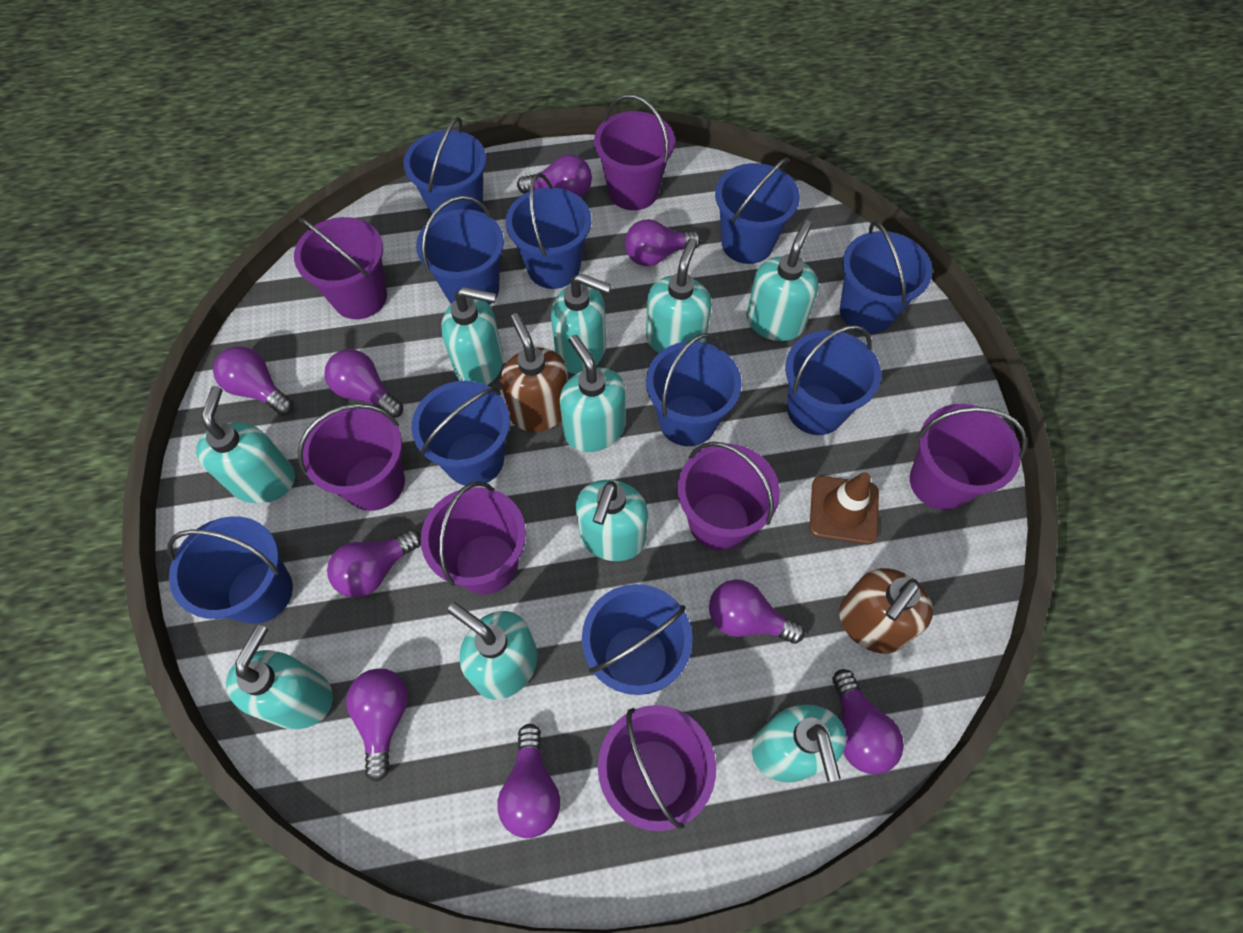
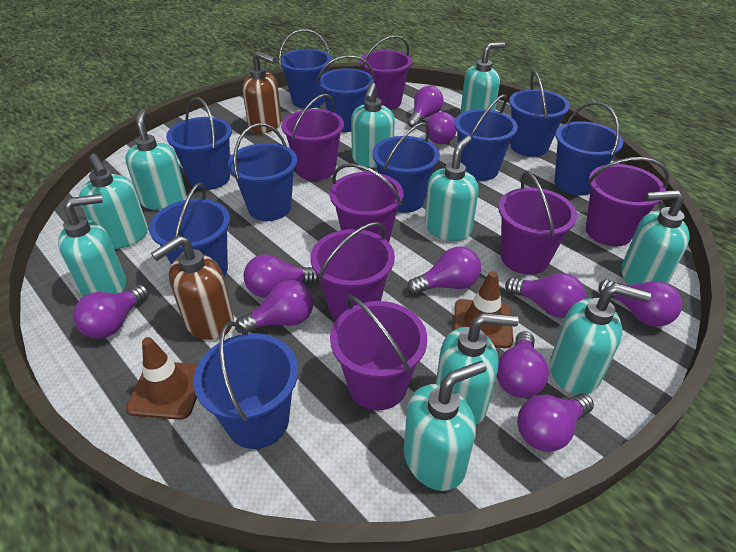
brown traffic cone: [810,472,879,544] = 1 -> [126,337,198,420] [454,271,513,348] = 2
purple light bulb: [213,346,293,415] [324,349,403,418] [327,529,421,598] [346,668,408,782] [497,724,560,838] [517,154,592,197] [625,219,701,266] [709,579,805,644] [833,669,904,774] = 9 -> [73,284,149,339] [235,280,313,334] [244,254,319,298] [407,86,444,128] [407,247,481,295] [426,112,457,144] [496,331,549,398] [505,273,586,318] [517,393,594,452] [598,279,682,327] = 10

